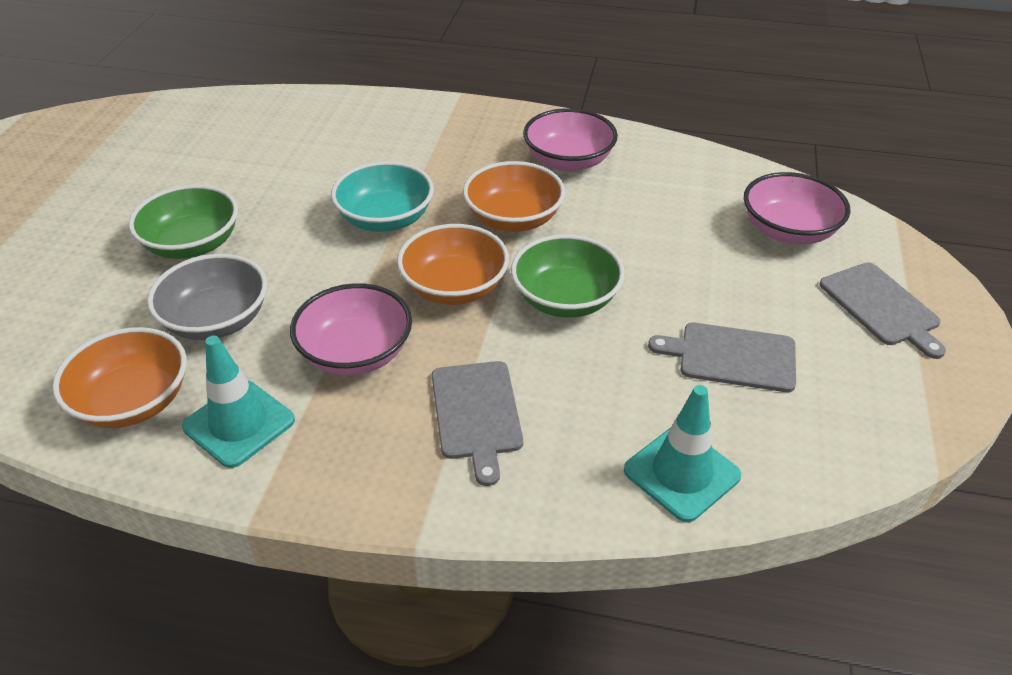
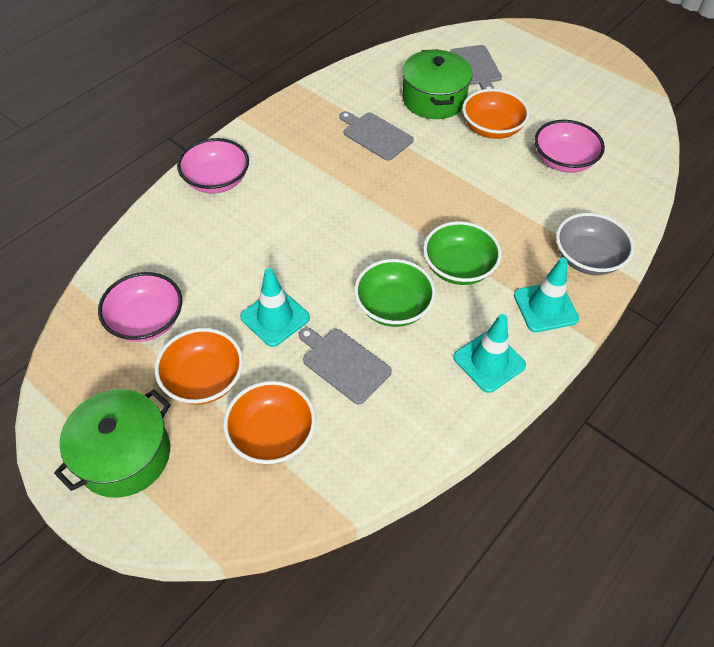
green pot: none = 0 -> [54,389,171,498] [402,49,472,119] = 2
turquoise bowl: [331,161,434,232] = 1 -> none = 0
turquoise traffic cone: [182,336,295,468] [624,385,741,522] = 2 -> [240,268,310,347] [453,314,526,393] [514,258,579,332] = 3

